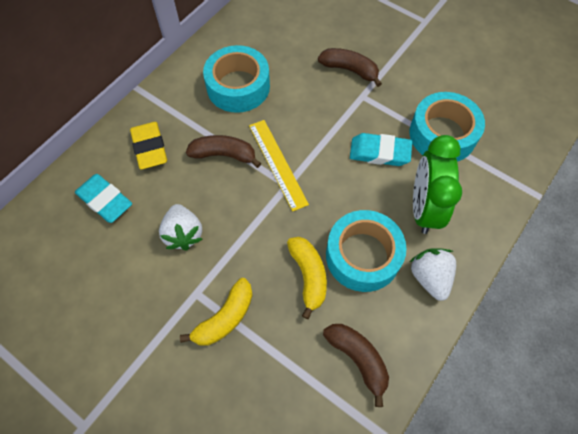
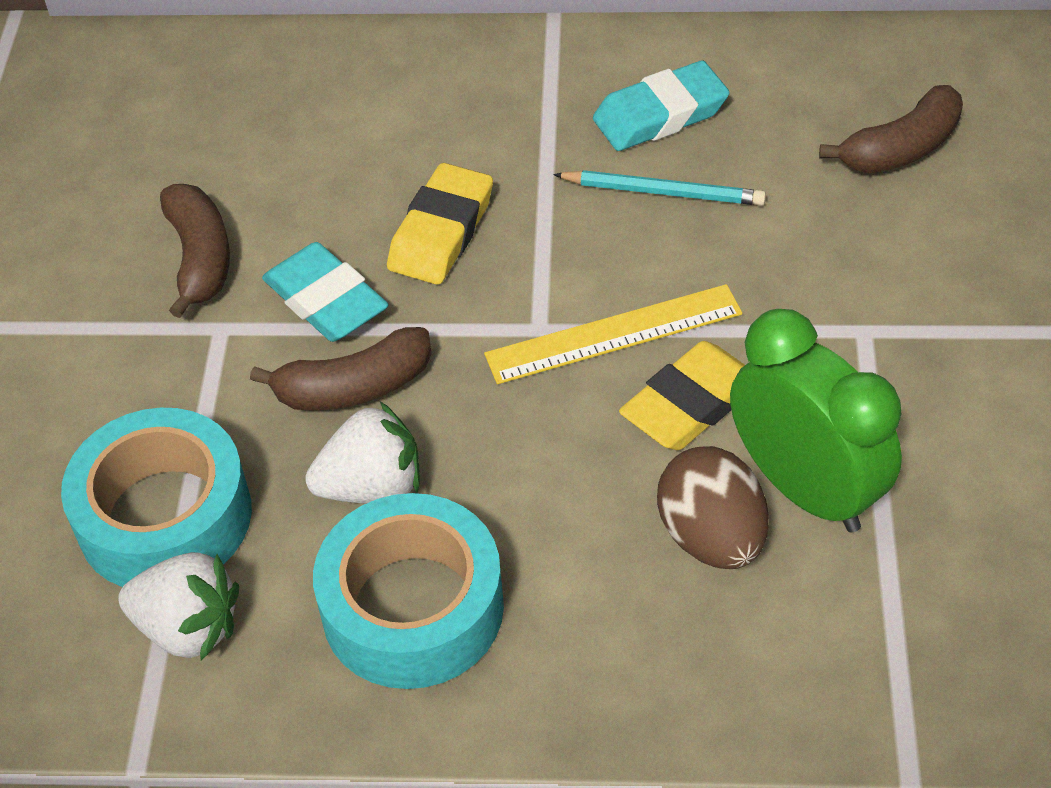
brown egg: none = 0 -> [657,446,769,569] = 1
turquoise pencil: none = 0 -> [553,170,766,205] = 1
turquoise tape: [203,45,270,113] [326,210,407,292] [409,92,485,162] = 3 -> [61,408,252,587] [313,493,504,689] = 2
yellow banana: [180,278,253,346] [287,237,327,319] = 2 -> none = 0
yellow eraser: [130,122,167,170] = 1 -> [387,163,493,285] [619,341,745,450] = 2

